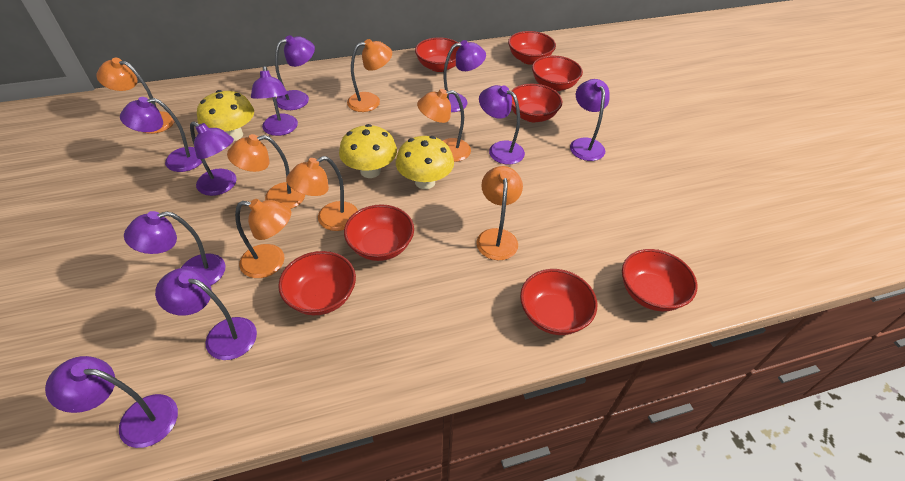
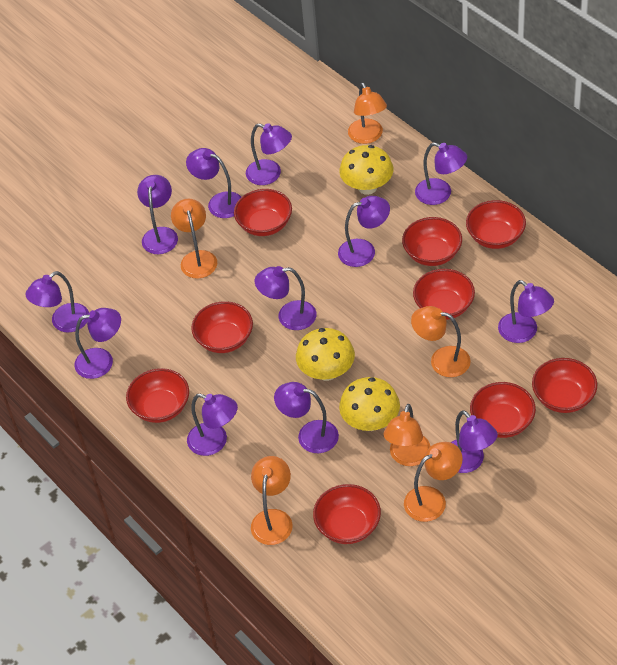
orange lamp: [96,58,175,134] [227,134,305,209] [235,199,291,278] [286,156,358,231] [347,39,392,112] [417,89,471,162] [476,166,523,260] = 7 -> [171,199,217,278] [251,456,293,545] [348,82,387,144] [384,404,430,466] [404,442,463,522] [411,306,471,377] = 6
purple lamp: [45,356,178,448] [120,97,202,172] [124,211,226,285] [155,268,257,360] [190,122,237,196] [251,66,298,136] [275,35,315,110] [444,40,486,112] [479,85,525,165] [570,79,610,161] = 10 -> [26,271,89,333] [75,308,121,379] [137,175,178,254] [186,148,241,218] [187,394,238,456] [246,123,292,185] [255,266,316,330] [274,382,339,453] [338,196,390,267] [415,142,467,205] [450,410,498,473] [498,280,554,343] = 12
red bowl: [278,251,356,315] [344,204,414,261] [415,37,459,72] [508,31,556,65] [511,84,562,122] [520,269,597,335] [532,55,583,91] [622,249,698,311] = 8 -> [126,368,189,423] [191,301,253,353] [234,189,292,236] [313,484,381,544] [402,217,462,266] [413,269,475,320] [466,200,526,249] [470,382,536,438] [532,358,597,413] = 9

